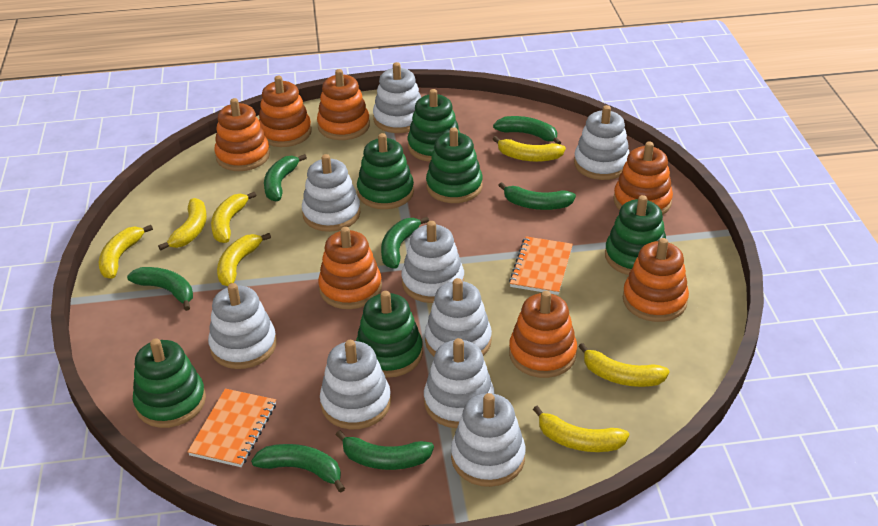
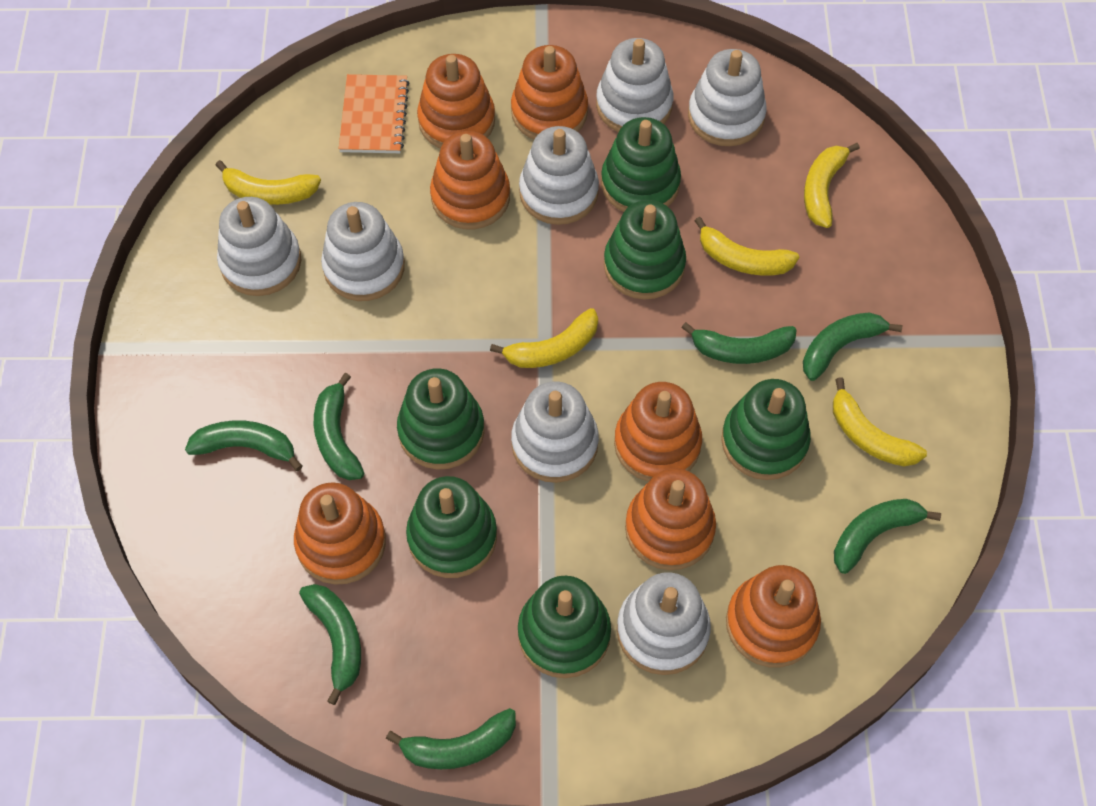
orange notebook: [188,388,276,467] [509,236,573,295] = 2 -> [339,74,409,153] = 1
white stacking toy: [208,283,277,369] [302,154,361,232] [320,340,391,429] [373,62,421,133] [401,221,464,303] [424,338,495,428] [425,278,492,356] [451,393,526,487] [574,105,630,180] = 9 -> [217,197,302,296] [321,202,405,301] [511,381,599,483] [519,126,599,225] [596,38,673,132] [617,572,711,675] [688,49,767,146] = 7
yellow banana: [99,225,153,279] [158,198,207,251] [211,192,256,243] [217,233,271,286] [493,136,566,162] [533,406,629,452] [578,343,670,387] = 7 -> [216,160,321,205] [490,308,598,368] [695,217,799,276] [804,143,860,228] [833,378,927,466] = 5

